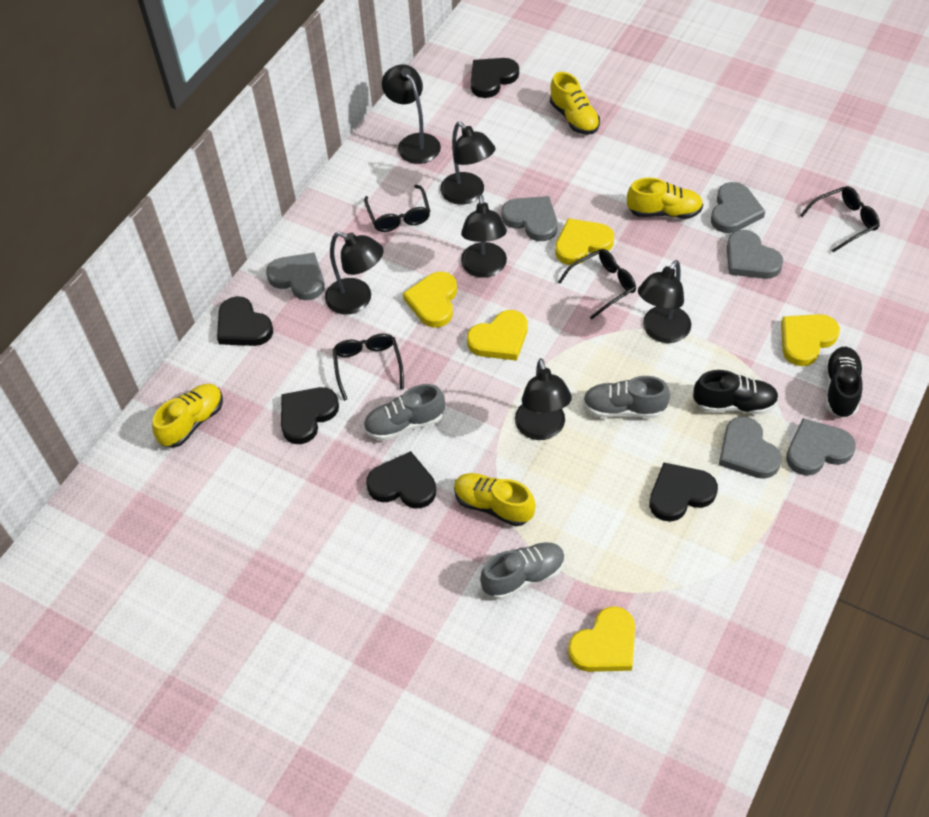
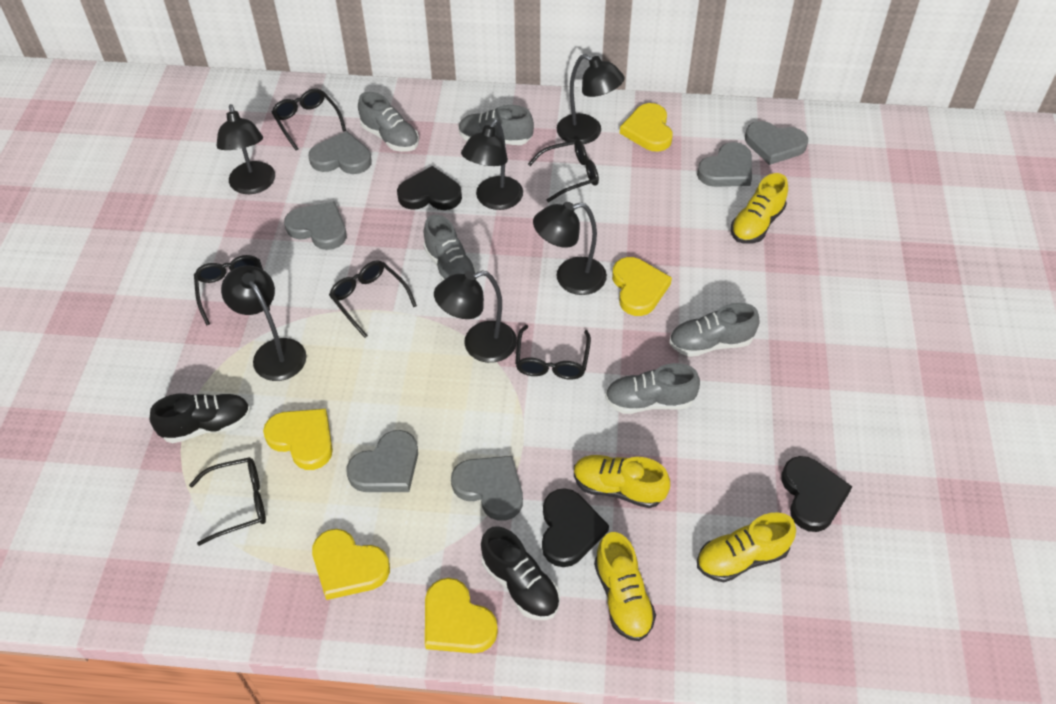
black glasses: [332,333,404,401] [364,185,430,232] [558,249,636,320] [800,186,880,253] = 4 -> [189,457,266,546] [194,255,270,326] [271,89,346,151] [329,260,417,338] [515,325,591,380] [528,140,599,202] = 6
black heart: [217,296,273,346] [281,387,339,444] [366,451,436,508] [471,58,519,98] [649,462,718,522] = 5 -> [397,166,462,210] [542,488,609,567] [781,456,852,532] = 3
grey shoe: [363,384,445,441] [480,542,565,600] [583,376,670,418] = 3 -> [358,92,419,152] [423,215,478,281] [458,105,534,145] [605,363,700,414] [669,303,760,357] = 5

